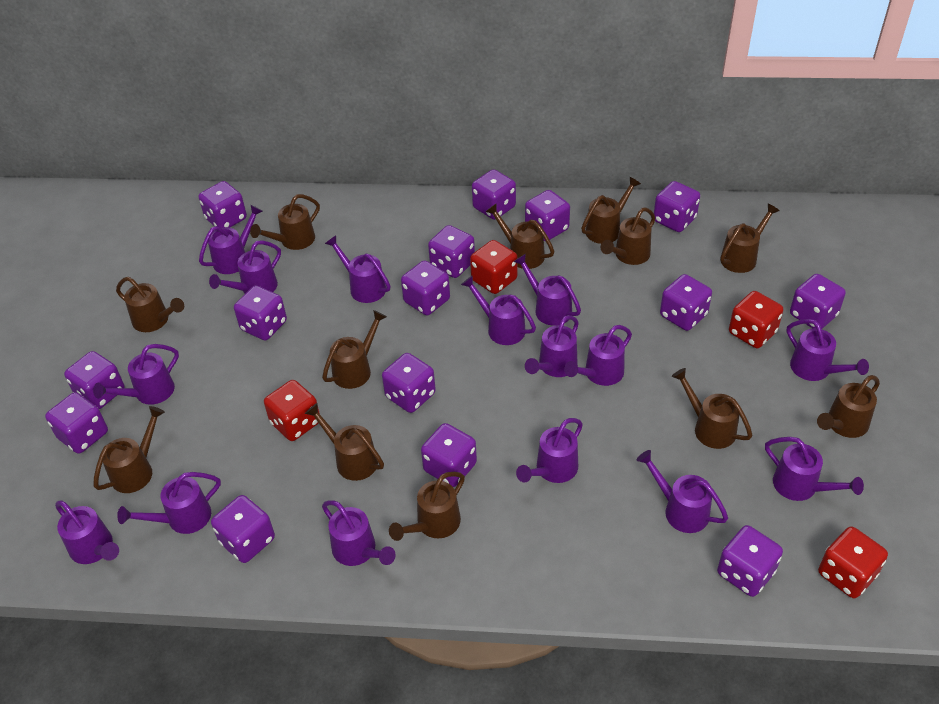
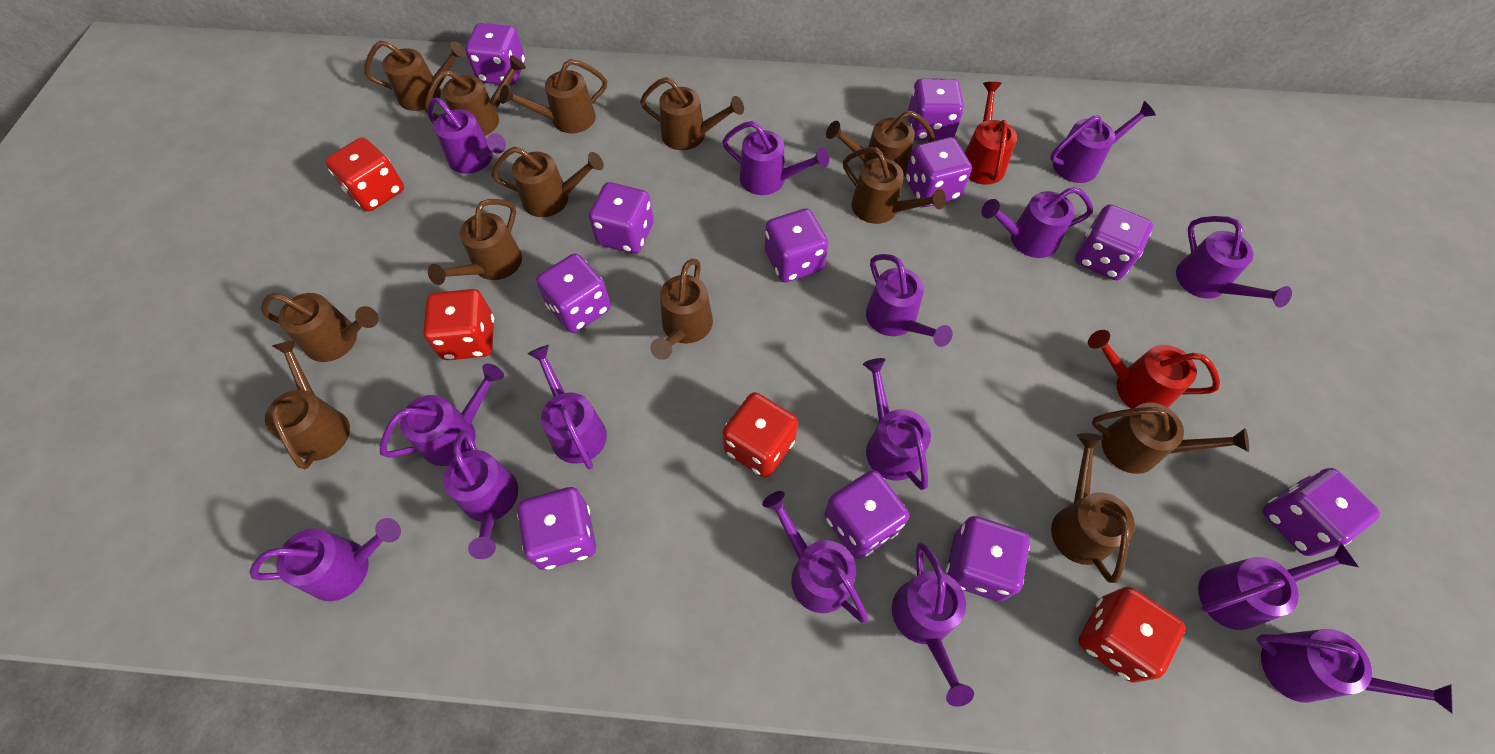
brown watering can: [93,406,165,493] [116,277,184,332] [250,194,320,250] [305,403,384,481] [322,310,387,389] [389,472,465,541] [485,204,554,269] [581,177,641,244] [601,207,655,265] [672,368,752,449] [720,204,780,273] [817,375,880,438] = 12 -> [261,293,378,362] [265,339,350,469] [364,41,467,111] [425,55,526,136] [428,199,522,285] [491,147,604,217] [500,59,607,133] [640,77,744,150] [650,259,713,360] [826,110,935,176] [843,147,946,224] [1051,433,1135,583] [1092,402,1249,474] = 13
purple dice: [45,392,108,454] [64,351,125,409] [198,181,247,228] [211,495,275,563] [234,285,287,340] [382,353,436,413] [401,260,450,315] [421,423,477,487] [428,225,475,278] [472,169,516,220] [525,190,570,241] [654,181,700,232] [660,274,712,331] [717,525,783,597] [790,274,846,329] = 15 -> [465,23,525,85] [517,487,596,570] [536,253,611,333] [589,182,654,254] [765,208,828,282] [824,470,909,559] [905,137,972,207] [908,79,964,140] [946,516,1030,602] [1075,204,1153,280] [1262,468,1380,556] = 11
red watering can: none = 0 -> [965,82,1017,185] [1088,330,1220,409] = 2

